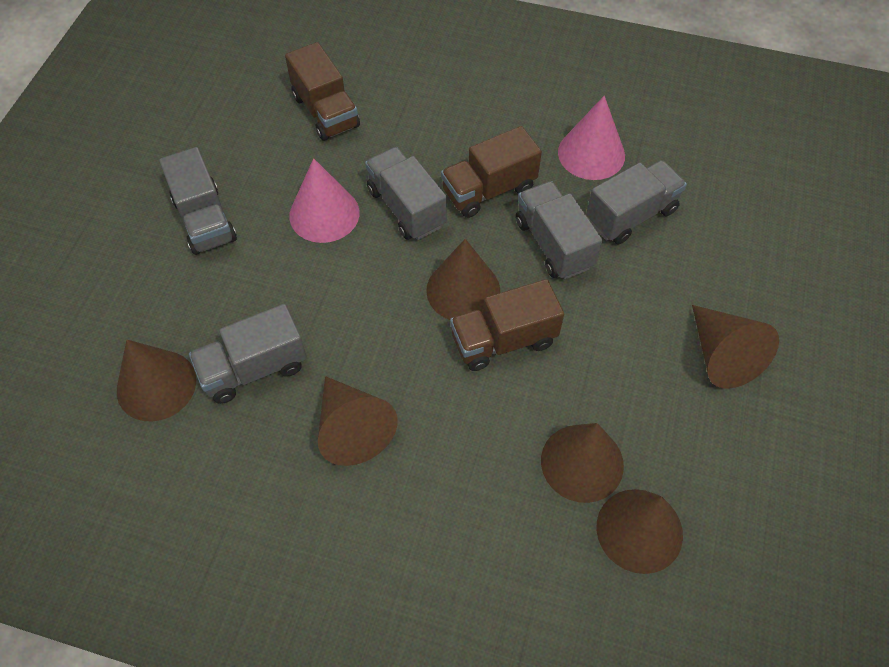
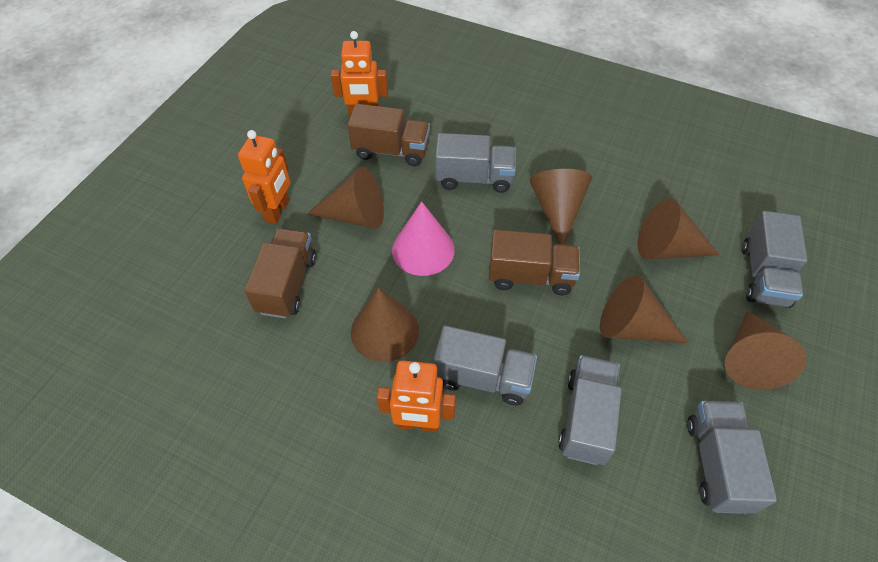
orange robot: none = 0 -> [238,130,291,224] [331,31,388,118] [377,360,456,432] = 3
pink cone: [289,158,360,243] [558,96,625,180] = 2 -> [392,202,455,276] = 1

